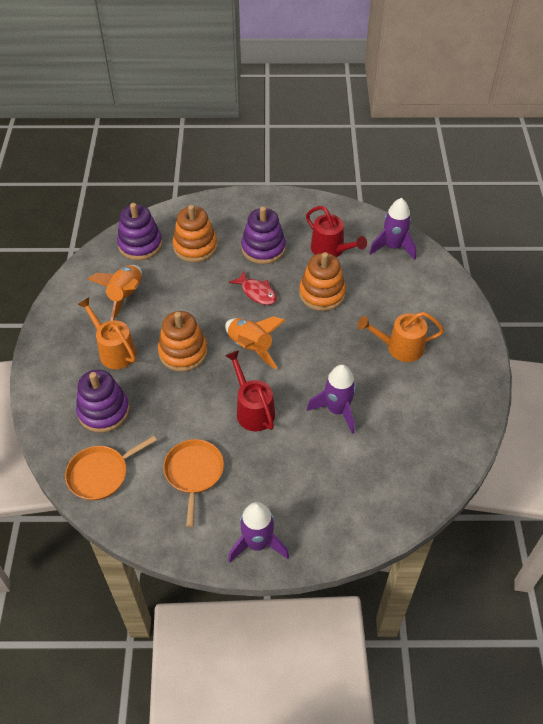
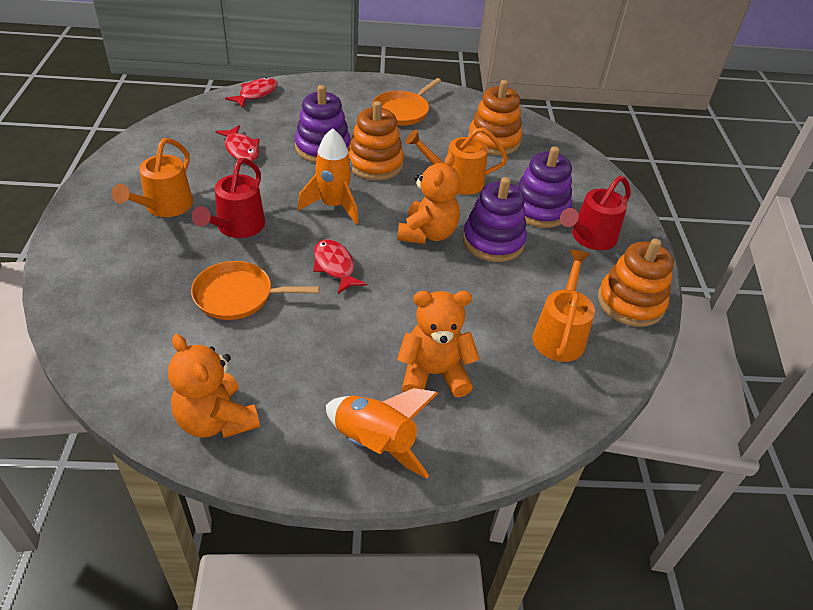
orange teddy bear: none = 0 -> [168,334,260,438] [397,153,461,244] [397,291,479,398] = 3
orange watering can: [77,297,136,369] [358,312,444,362] = 2 -> [112,138,193,217] [406,127,508,195] [533,250,595,362] = 3
purple rocket: [228,502,289,563] [307,365,356,434] [369,198,416,260] = 3 -> none = 0
red fish: [229,271,277,305] = 1 -> [215,125,260,161] [225,77,278,108] [313,239,367,294] = 3

